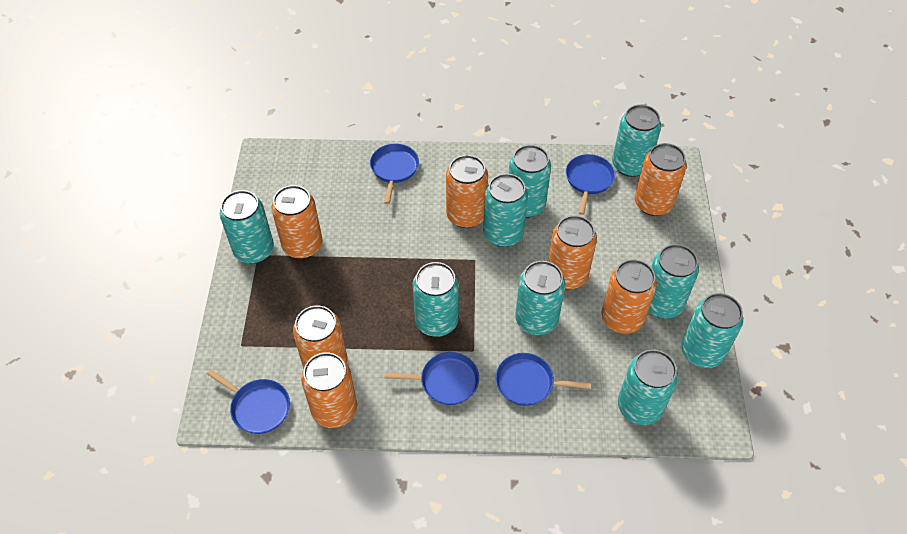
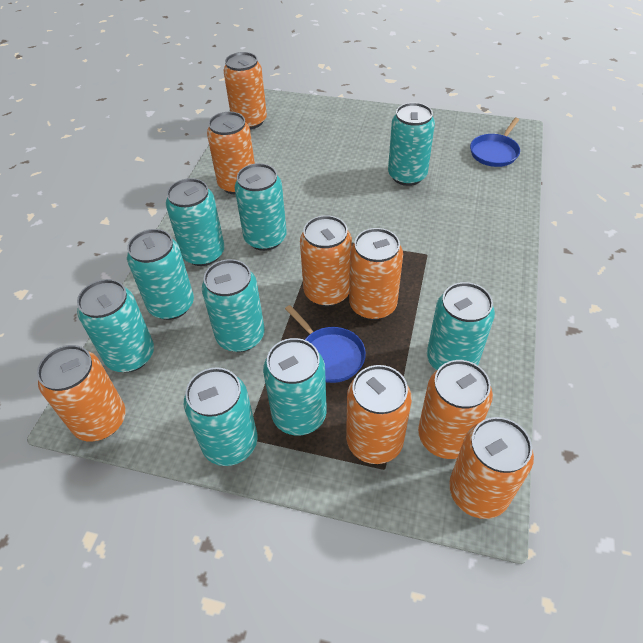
blue pan: [207,370,290,434] [370,144,419,204] [384,352,479,405] [496,353,591,406] [566,154,615,215] = 5 -> [285,305,366,383] [470,118,520,167] = 2
orange can: [271,185,323,259] [293,305,347,369] [301,353,357,428] [446,155,488,228] [548,215,597,289] [601,259,657,334] [635,143,687,216] = 7 -> [37,345,126,442] [207,112,255,195] [223,52,267,129] [300,215,352,306] [346,365,412,464] [349,228,403,320] [418,360,493,459] [449,417,534,519] = 8

